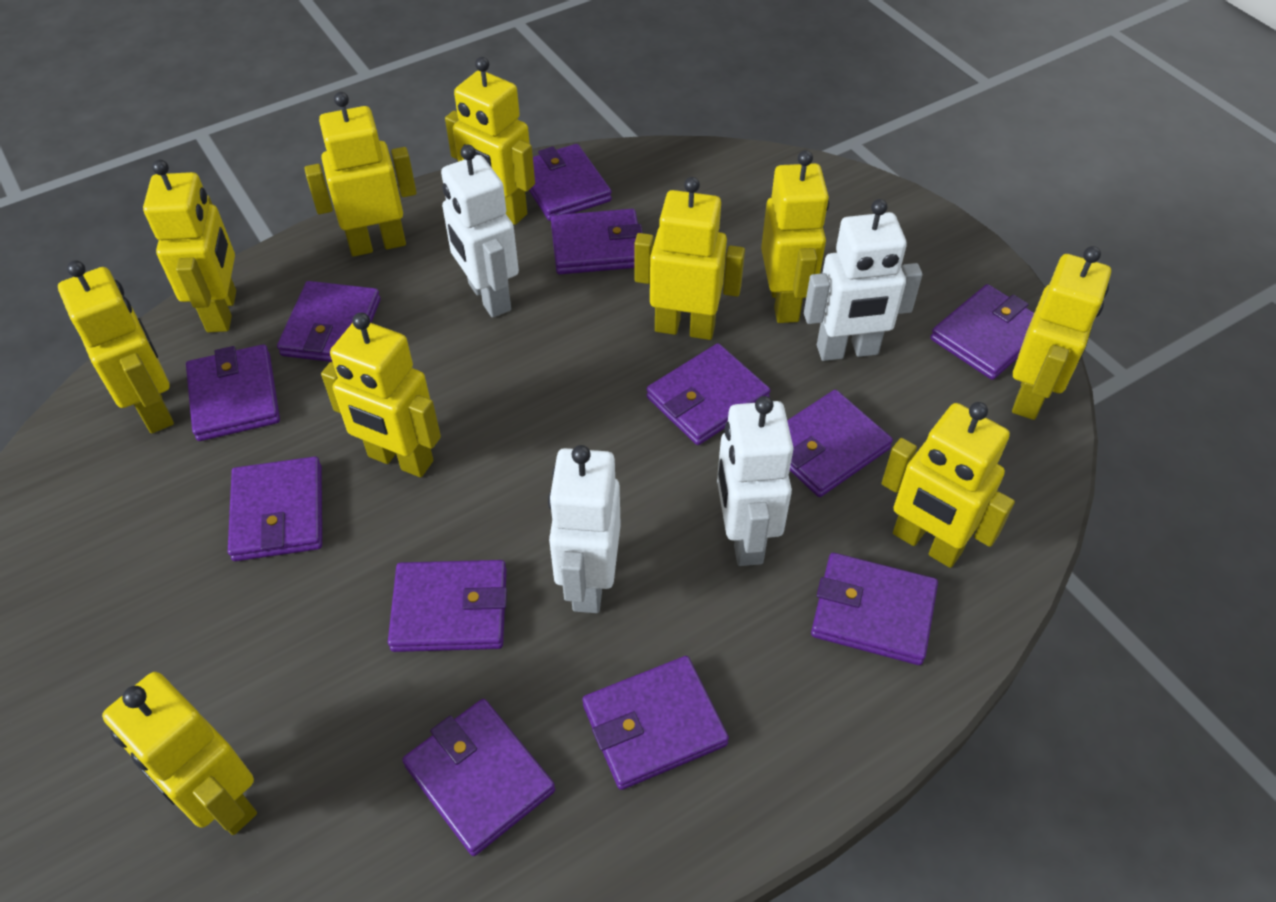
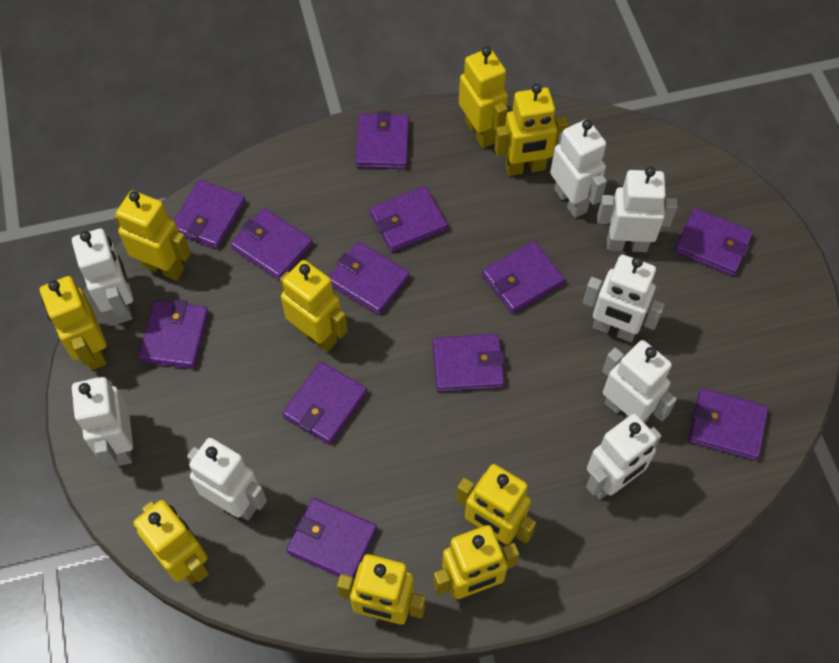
white robot: [441,145,519,318] [548,445,621,613] [717,396,793,566] [804,199,922,361] = 4 -> [72,229,133,324] [72,377,133,467] [187,438,267,521] [550,119,607,218] [583,255,665,342] [586,414,662,499] [597,166,677,252] [602,340,677,423] = 8
yellow robot: [58,260,174,433] [102,672,257,835] [143,159,236,332] [304,92,417,257] [321,312,441,477] [445,57,535,225] [634,177,745,340] [761,150,829,323] [882,402,1015,568] [1012,246,1111,420] = 10 -> [40,276,107,370] [114,190,191,281] [134,500,209,585] [280,260,347,352] [337,554,425,625] [433,525,519,599] [456,464,536,545] [459,46,508,148] [494,84,568,176] = 9

